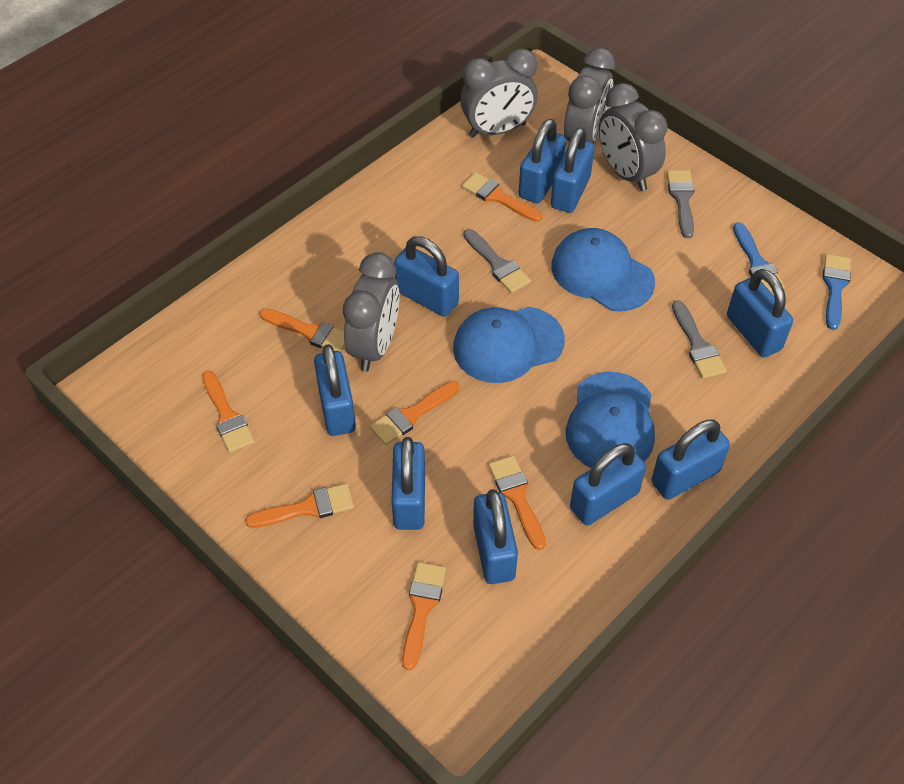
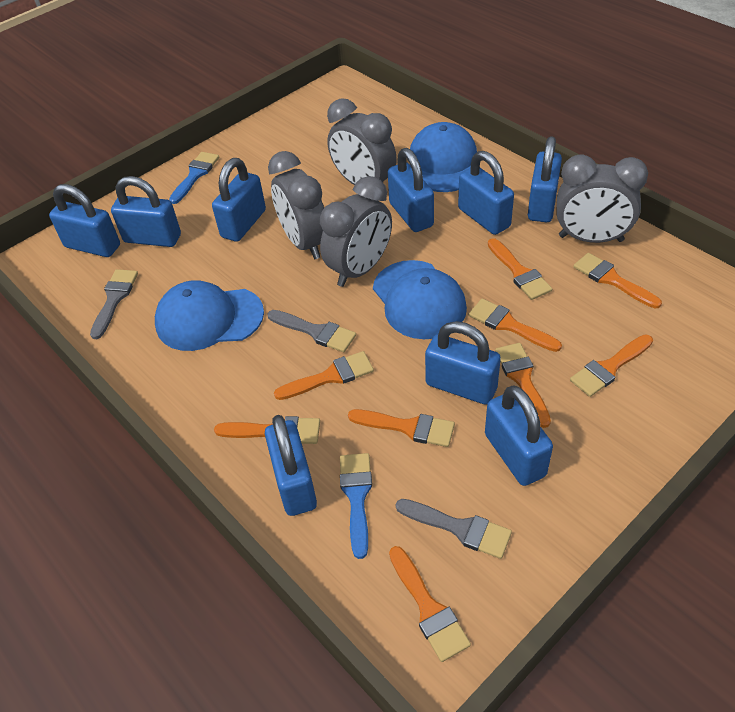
orange brush: [202,371,255,453] [245,483,354,528] [259,308,345,352] [370,381,459,445] [402,562,446,670] [462,172,542,222] [488,455,546,550] = 7 -> [214,416,320,444] [274,351,374,400] [348,409,455,447] [389,546,471,662] [469,299,562,352] [488,238,552,300] [495,343,551,428] [570,334,653,397] [573,253,662,308] = 9

